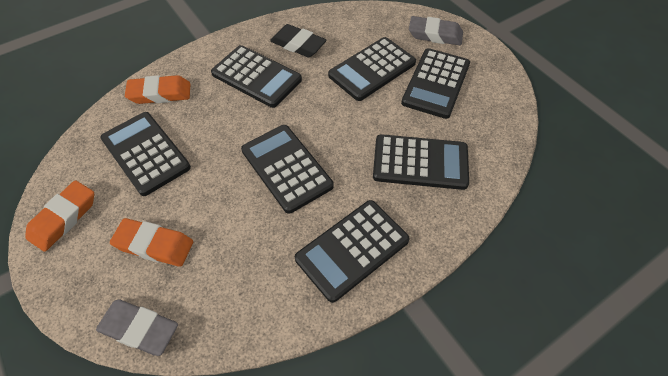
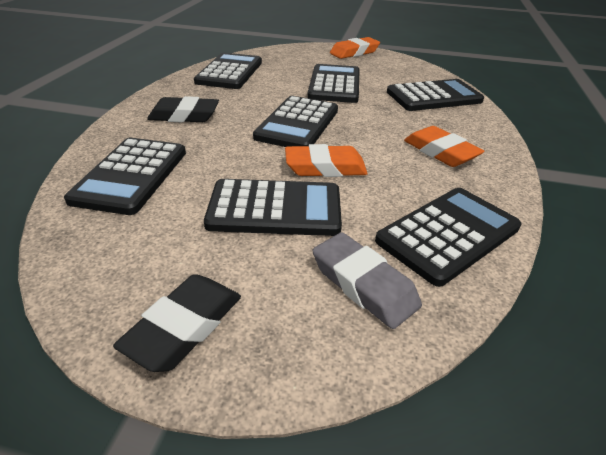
black eraser: [270,24,327,57] = 1 -> [113,274,241,372] [147,96,219,122] = 2
grey eraser: [96,300,178,356] [409,16,463,45] = 2 -> [313,232,422,329] = 1

